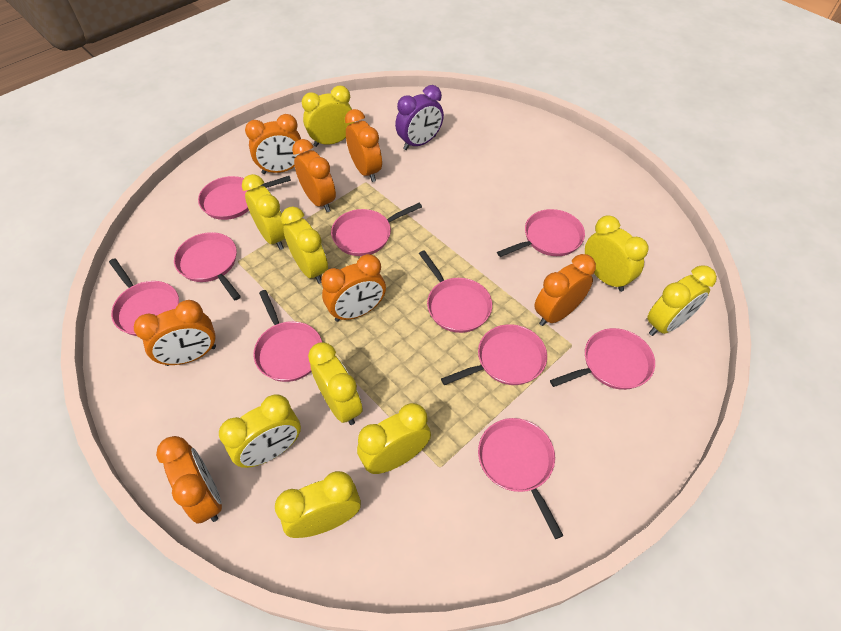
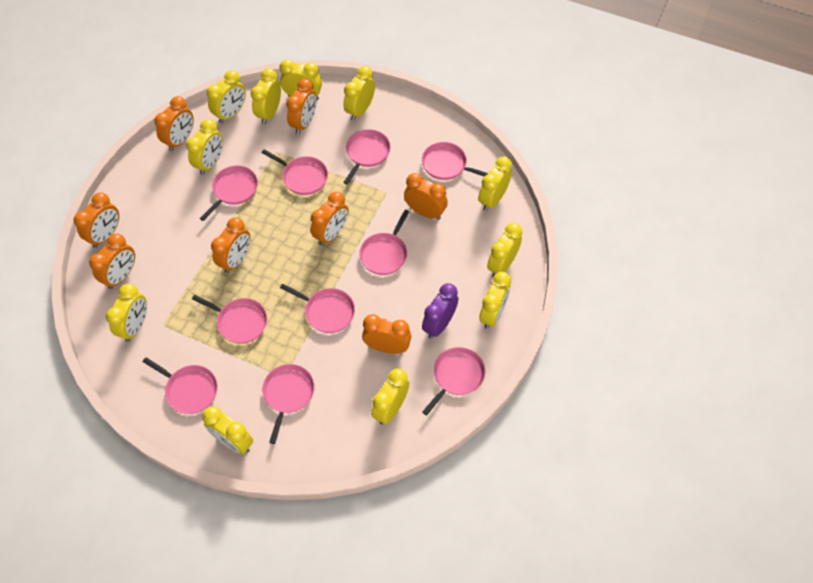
orange clock: [134,300,216,366] [156,436,222,524] [245,114,301,174] [292,139,336,212] [321,254,386,322] [345,109,382,182] [534,254,596,326] = 7 -> [74,193,119,248] [89,234,135,289] [154,96,194,151] [211,217,251,273] [286,79,317,134] [310,192,349,246] [362,314,411,354] [404,173,448,220] = 8
yellow clock: [219,394,301,468] [242,174,285,250] [275,471,361,538] [281,207,328,284] [302,86,354,147] [308,343,363,425] [357,403,431,474] [585,215,649,292] [647,265,717,336] = 9 -> [106,284,147,342] [186,119,223,175] [202,406,253,454] [207,70,246,123] [251,68,281,124] [280,59,322,100] [344,66,375,121] [371,368,409,425] [478,157,512,211] [479,272,511,329] [487,223,523,277] = 11

